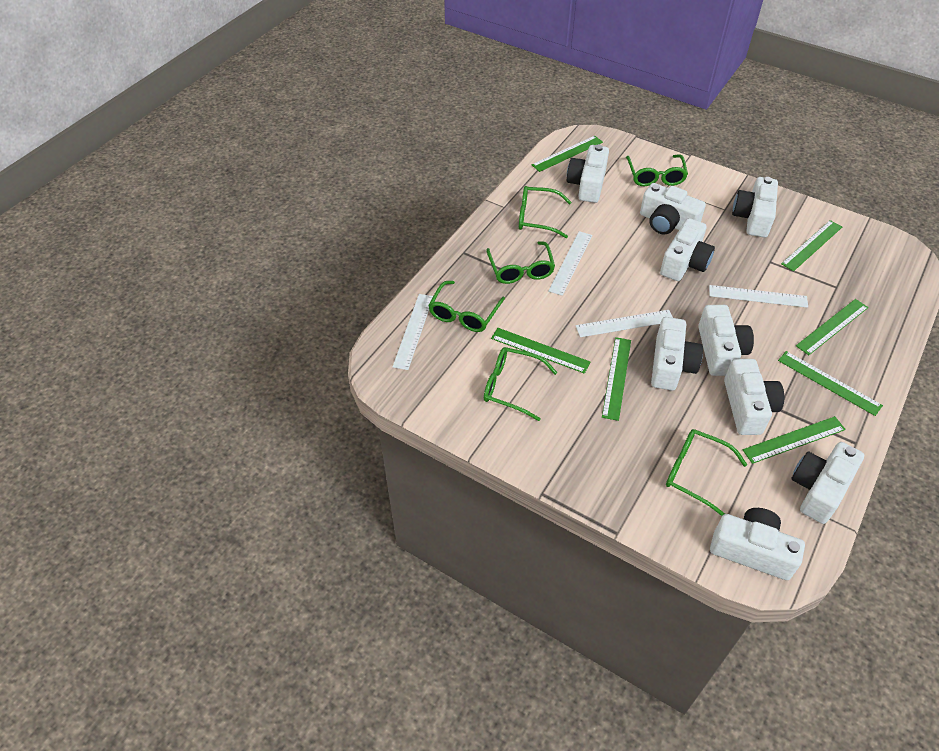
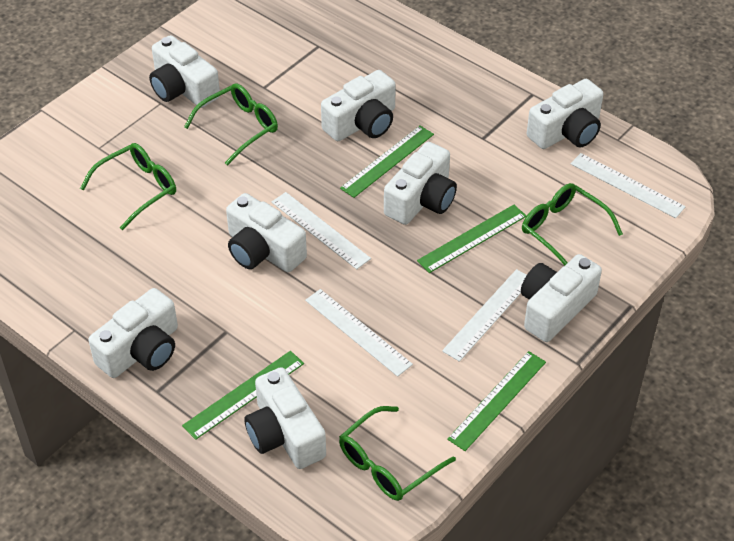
green glasses: [428,281,505,332] [484,347,558,421] [486,241,555,284] [519,186,572,238] [626,154,688,186] [666,429,747,516] = 6 -> [80,143,176,230] [184,83,278,166] [339,406,456,501] [522,183,623,266] = 4
green ruler: [491,328,590,374] [532,136,603,172] [602,337,631,421] [743,416,846,464] [778,351,883,416] [781,220,842,271] [796,299,868,355] = 7 -> [182,351,304,440] [340,126,434,198] [417,205,527,273] [447,351,546,451] = 4
white camera: [567,144,609,203] [640,183,706,234] [651,317,703,391] [660,218,715,281] [698,305,754,376] [710,508,805,580] [724,359,784,435] [732,177,778,238] [791,442,864,524] = 9 -> [88,288,178,378] [149,35,220,108] [226,193,307,272] [244,367,326,469] [321,70,396,141] [384,142,457,225] [521,254,602,342] [527,79,603,149] = 8

